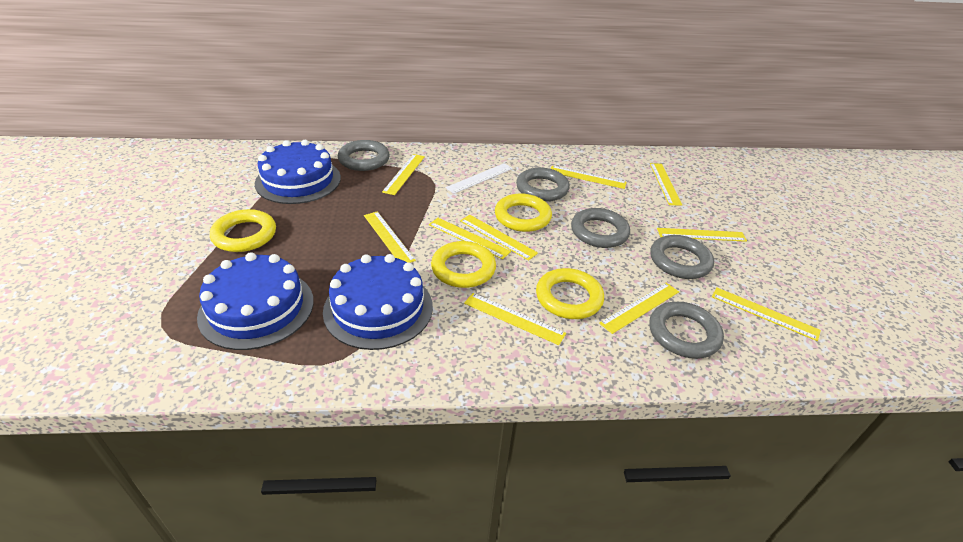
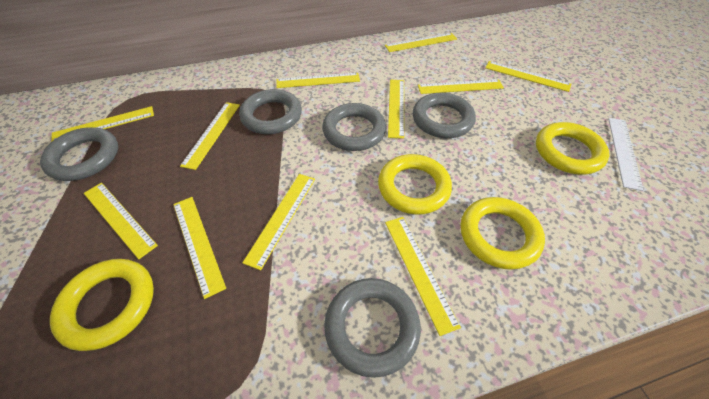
blue cake: [197,252,314,350] [255,140,341,204] [323,254,433,350] = 3 -> none = 0
yellow ruler: [364,211,416,263] [382,154,425,195] [429,218,511,259] [460,215,538,260] [464,293,566,345] [551,166,627,189] [599,283,679,334] [650,163,682,206] [657,228,747,242] [712,287,821,341] = 10 -> [51,106,154,142] [84,183,158,259] [173,197,226,299] [180,102,240,170] [243,174,315,270] [276,73,360,88] [385,33,457,52] [385,217,461,336] [388,80,404,139] [418,79,504,94] [485,61,571,92] = 11

